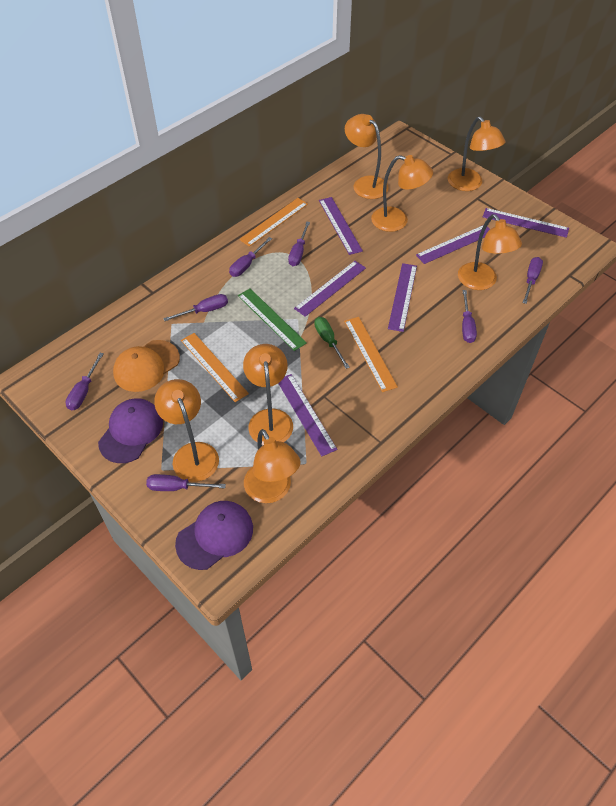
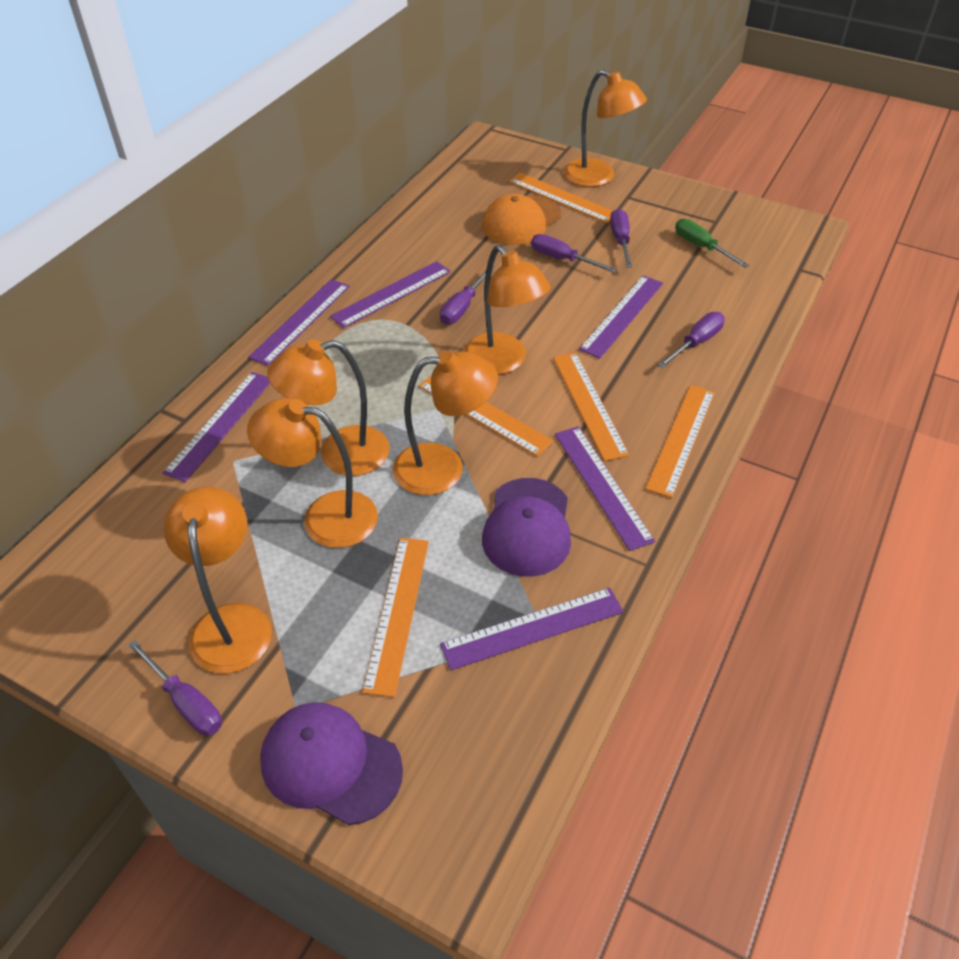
green ruler: [238,289,307,351] = 1 -> none = 0
orange lamp: [154,379,219,482] [243,344,293,445] [244,429,301,503] [345,114,388,199] [371,155,433,232] [448,117,505,191] [458,214,522,290] = 7 -> [164,486,272,673] [247,398,378,548] [267,340,390,476] [393,351,498,495] [464,245,551,375] [564,70,647,187] = 6
orange ruler: [181,333,249,402] [239,198,308,247] [344,317,398,392] = 3 -> [362,538,429,697] [419,375,553,457] [508,172,613,223] [553,353,629,461] [645,385,715,498] = 5
purple screwdriver: [65,353,104,411] [146,474,226,491] [163,294,228,321] [229,237,272,277] [288,222,310,266] [462,290,477,343] [522,257,543,304] = 7 -> [128,640,222,735] [440,266,495,324] [531,234,616,273] [610,209,632,267] [658,312,725,368] = 5

